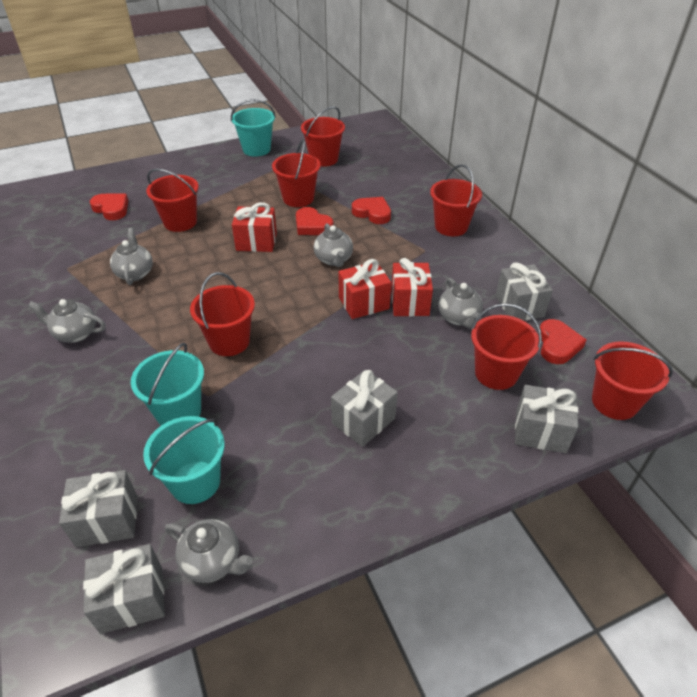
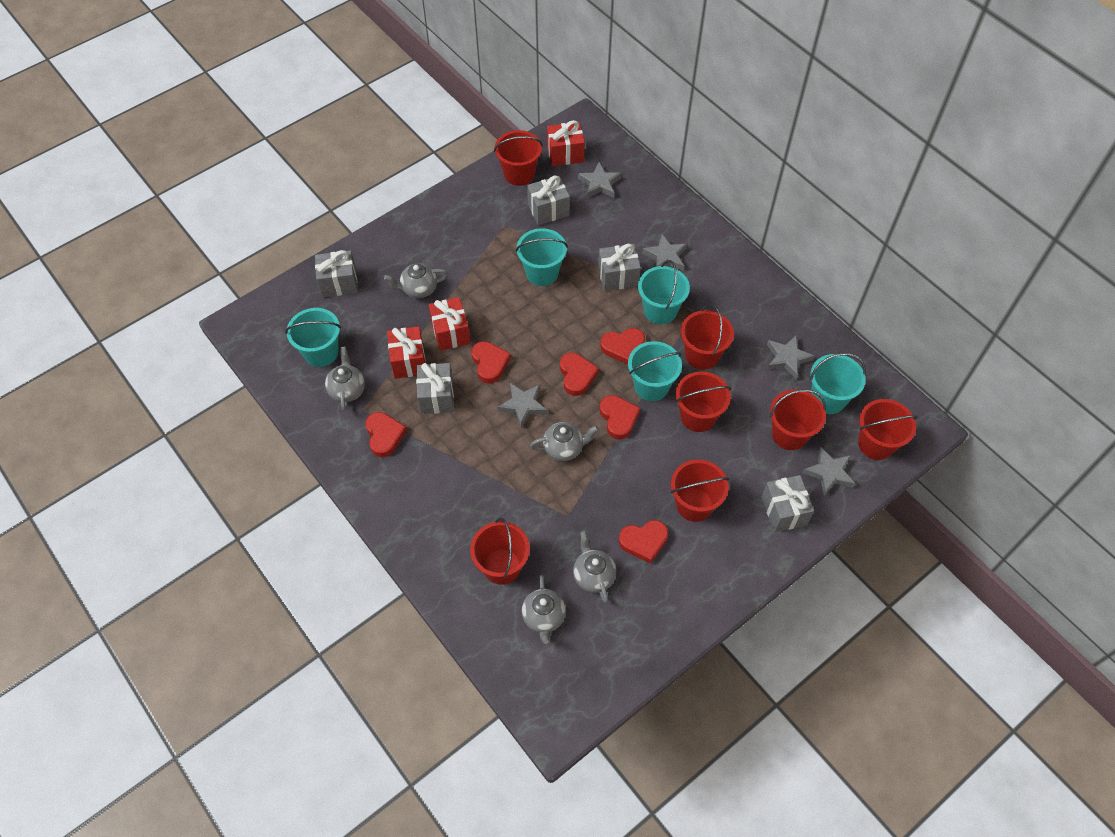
grey star: none = 0 -> [498,383,548,428] [578,162,622,198] [642,234,687,271] [767,335,815,379] [803,447,856,496] = 5
red heart: [90,193,128,220] [296,207,333,235] [352,197,391,224] [540,319,587,364] = 4 -> [365,412,407,457] [471,341,511,384] [560,353,599,396] [600,328,645,365] [600,395,640,439] [619,520,668,564] = 6
turquoise bucket: [131,343,204,425] [143,416,225,504] [231,99,276,157] = 3 -> [285,308,341,367] [516,228,568,286] [628,341,682,401] [638,260,690,324] [810,353,866,414] = 5

